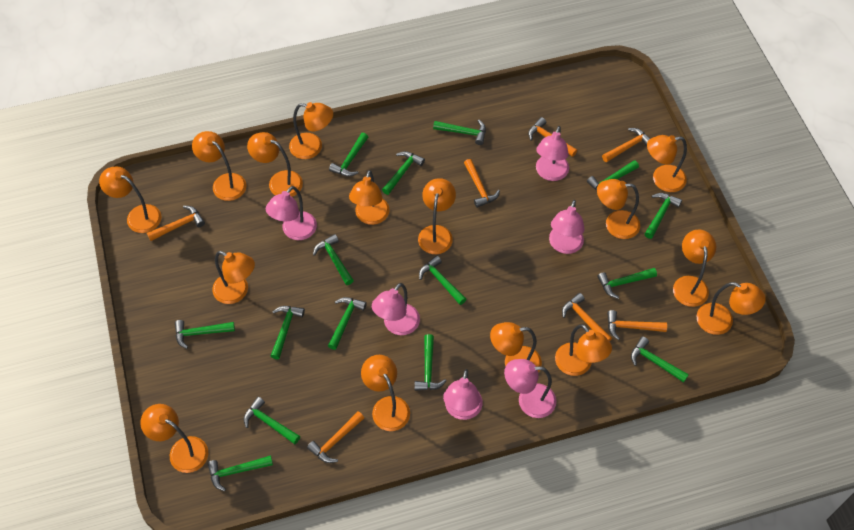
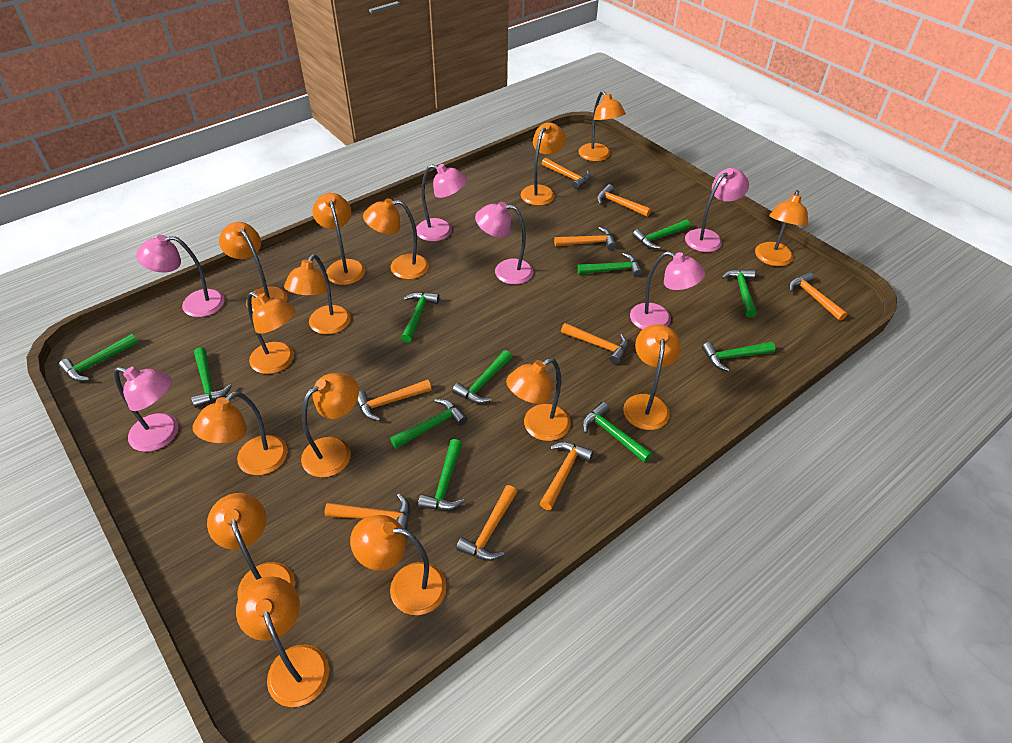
green hammer: [175,320,235,349] [207,455,273,491] [244,397,300,444] [271,306,305,360] [313,234,354,285] [328,297,367,350] [329,133,368,177] [382,151,425,195] [414,334,447,391] [419,256,466,305] [433,120,486,145] [587,160,639,191] [597,268,657,299] [631,336,689,383] [645,193,682,239] = 15 -> [59,334,138,382] [191,347,232,408] [390,399,468,449] [401,292,440,343] [418,439,465,510] [452,350,512,404] [577,253,643,277] [582,402,652,463] [633,220,690,249] [702,342,775,372] [722,269,757,317] = 11
orange hammer: [147,205,205,241] [307,411,364,463] [464,159,500,208] [528,117,577,157] [562,293,612,341] [602,128,651,162] [607,310,667,340] = 7 -> [324,494,410,530] [357,379,432,421] [456,485,517,561] [540,442,594,510] [542,158,591,190] [554,227,617,250] [561,323,628,364] [597,184,651,217] [789,272,848,321] = 9

